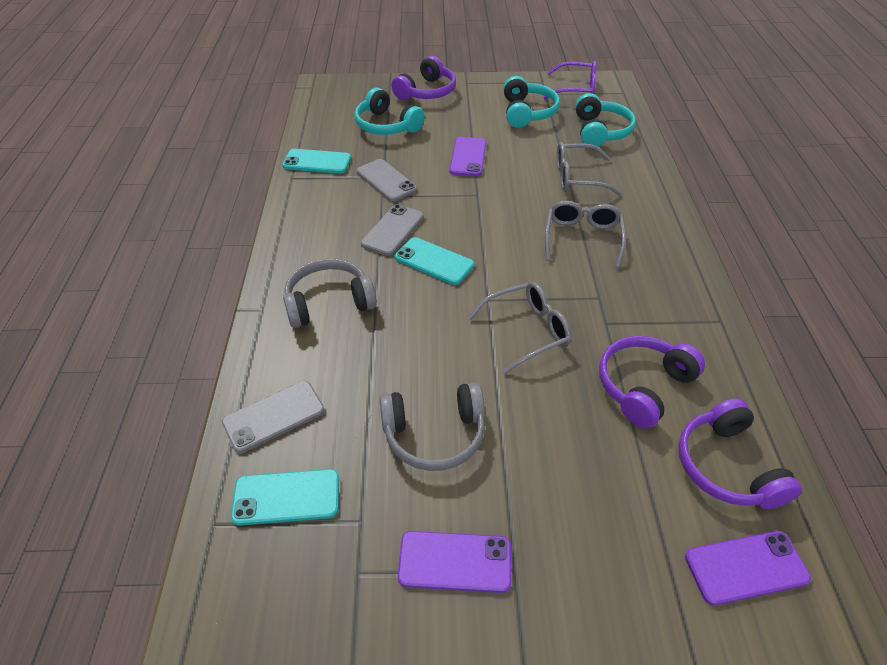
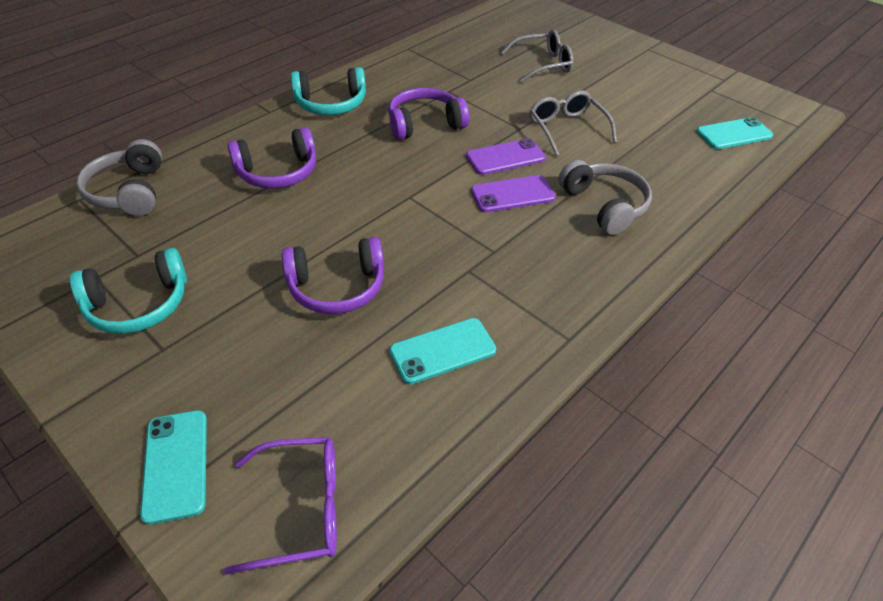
grey glasses: [468,282,571,373] [545,201,626,268] [557,142,621,195] = 3 -> [501,30,573,83] [530,91,617,156] = 2
grey phone: [222,381,325,453] [356,159,417,202] [361,204,424,256] = 3 -> none = 0
purple phone: [398,531,511,593] [449,137,486,176] [685,531,811,605] = 3 -> [466,138,546,175] [471,175,556,212] = 2
turquoise headphones: [354,88,425,135] [504,76,560,128] [575,93,636,147] = 3 -> [70,248,187,334] [291,67,366,115] = 2

